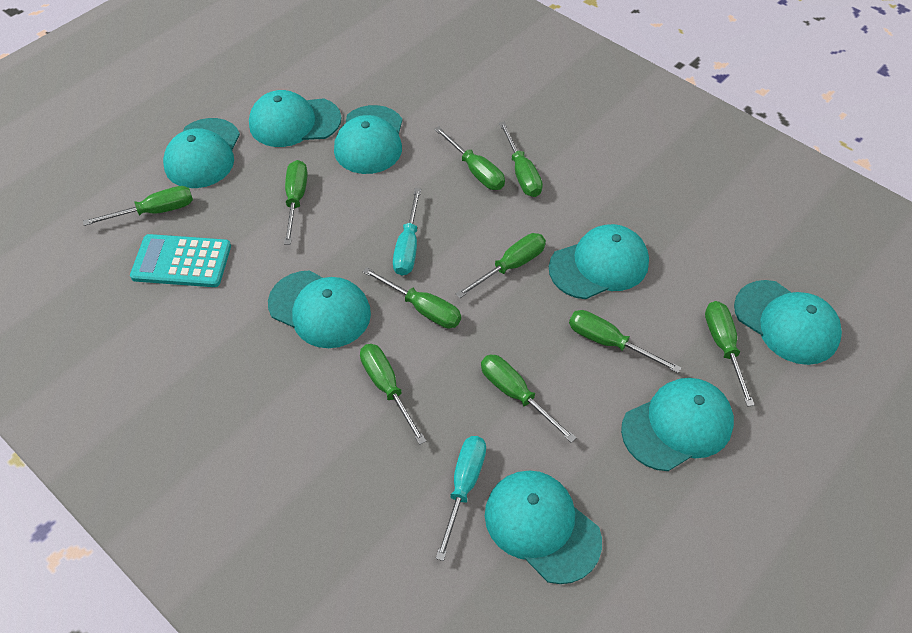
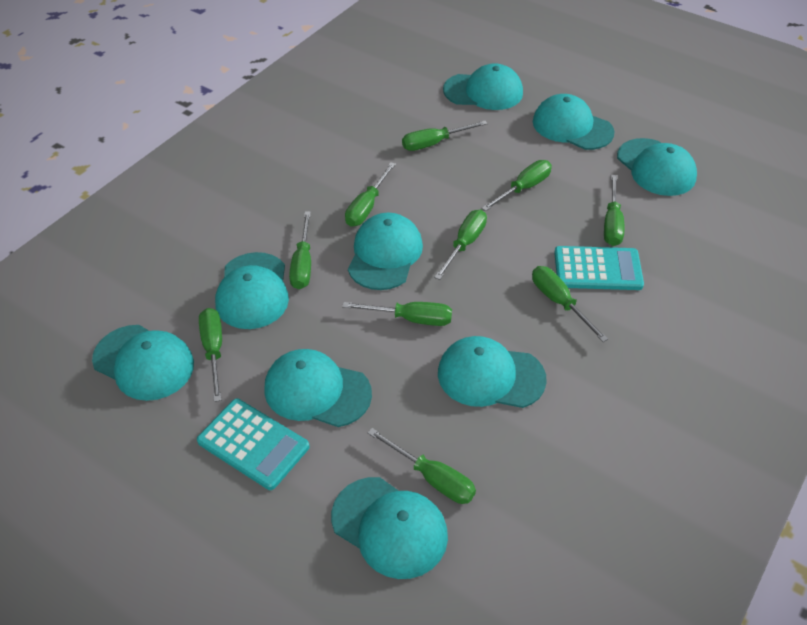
turquoise calculator: [130,234,231,287] = 1 -> [197,399,310,490] [554,246,644,290] = 2
turquoise cap: [163,118,240,188] [249,90,341,147] [268,270,371,348] [334,105,402,174] [485,470,602,584] [549,224,649,299] [621,378,734,471] [734,280,842,365] = 8 -> [92,325,194,401] [215,252,289,329] [264,349,372,427] [331,477,448,579] [348,213,423,290] [438,336,547,408] [443,63,523,110] [533,94,614,150] [617,138,697,196] = 9
turquoise screwdriver: [393,188,421,276] [436,436,486,561] = 2 -> none = 0

